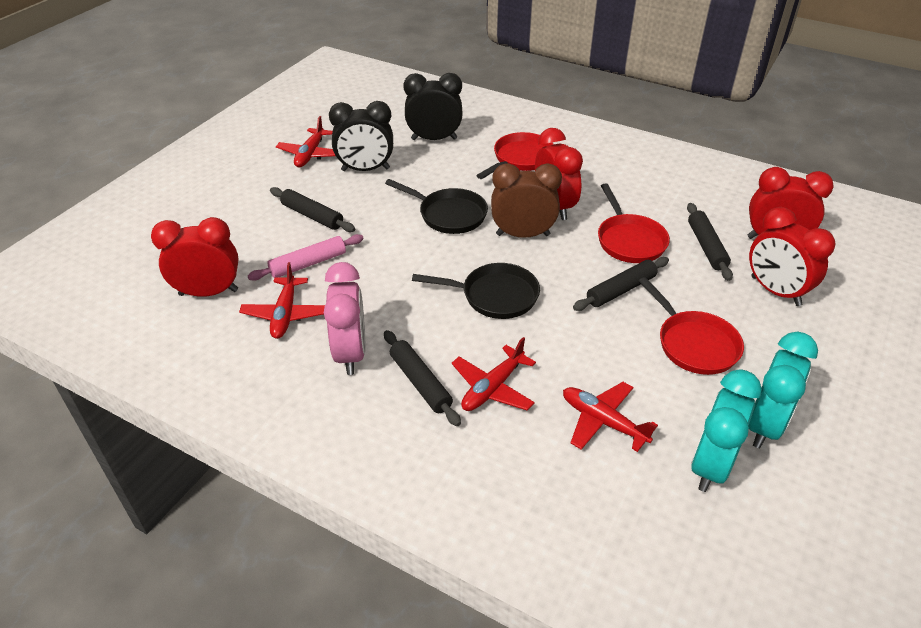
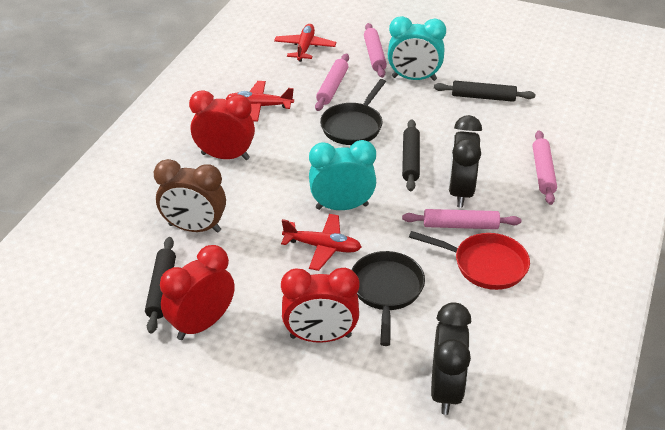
black rolling pin: [270,187,355,232] [384,330,461,426] [573,257,669,311] [687,203,733,281] = 4 -> [145,237,176,334] [402,119,420,191] [434,81,535,102] = 3
pink clock: [324,262,365,375] = 1 -> none = 0
pink rolling pin: [248,234,364,281] = 1 -> [315,54,349,111] [364,23,387,78] [402,209,521,229] [533,131,557,205] = 4
red clock: [151,217,239,297] [535,128,583,220] [748,167,833,239] [749,207,836,306] = 4 -> [160,245,235,340] [189,90,255,160] [281,268,359,343] = 3
red pan: [476,132,554,179] [598,184,670,263] [639,277,744,375] = 3 -> [409,231,530,290] = 1
red plane: [239,262,325,339] [276,116,335,167] [452,337,536,411] [563,382,658,452] = 4 -> [226,81,294,122] [274,24,336,62] [281,214,361,271] = 3

